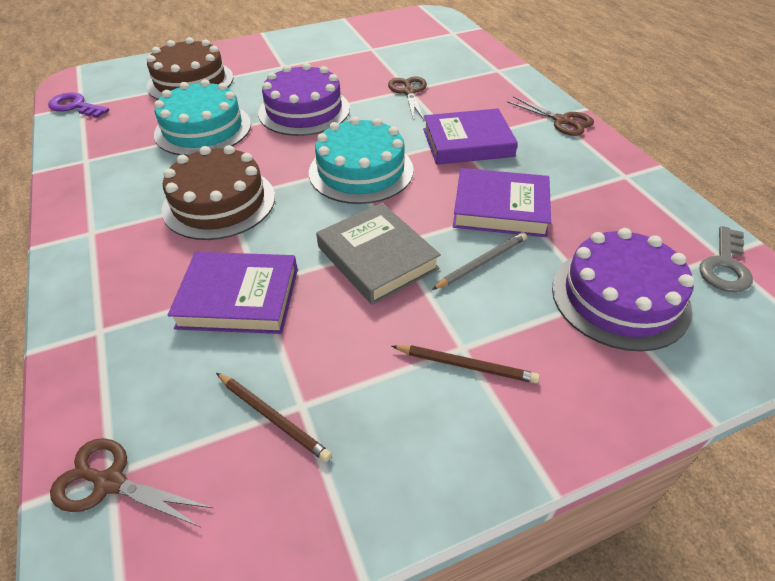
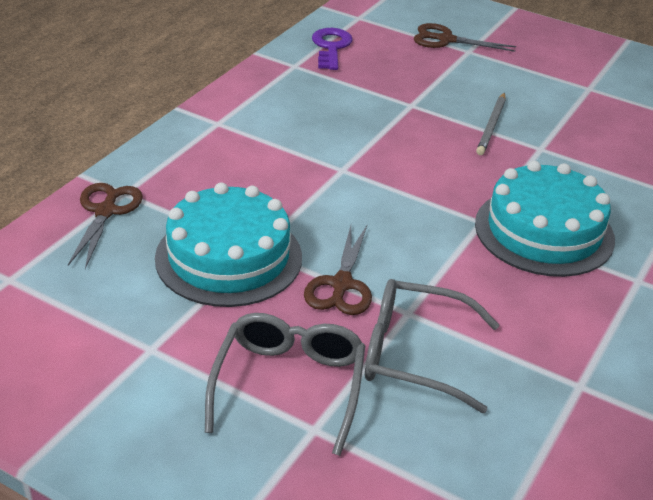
brown cake: [146,37,233,100] [162,145,275,240] = 2 -> none = 0
brown pencil: [216,373,332,462] [392,345,540,383] = 2 -> none = 0
grey book: [316,203,441,305] = 1 -> none = 0
grey glasses: none = 0 -> [205,313,365,456] [365,279,499,413] = 2
grey key: [700,226,753,292] = 1 -> none = 0
purple book: [168,252,298,334] [423,108,518,165] [453,168,551,237] = 3 -> none = 0
purple cake: [258,63,350,136] [552,228,694,351] = 2 -> none = 0

